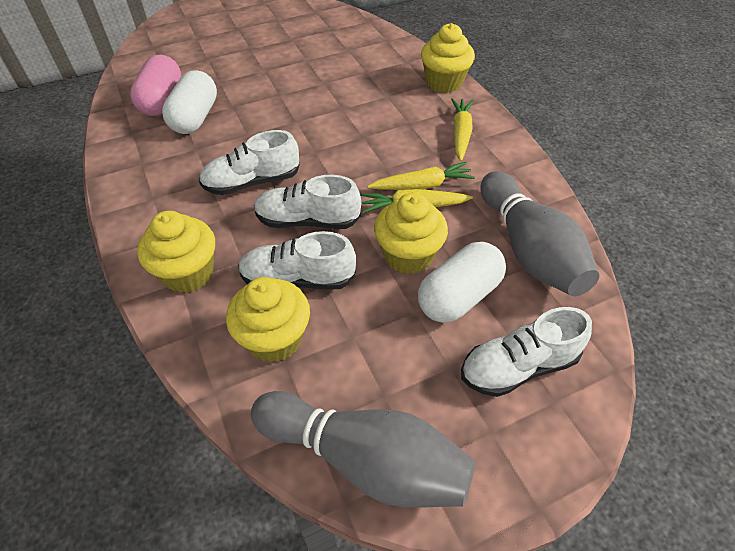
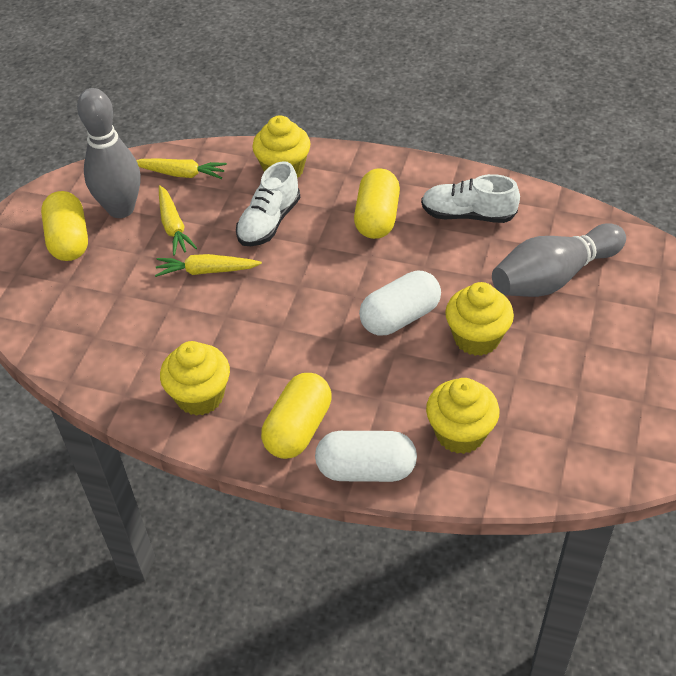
pink capsule: [130,55,182,116] = 1 -> none = 0
white shoe: [199,130,300,195] [238,231,356,290] [254,175,361,229] [461,307,592,397] = 4 -> [236,161,300,246] [421,174,520,223] = 2
yellow capsule: none = 0 -> [41,191,88,261] [261,373,332,459] [354,168,400,239] = 3

